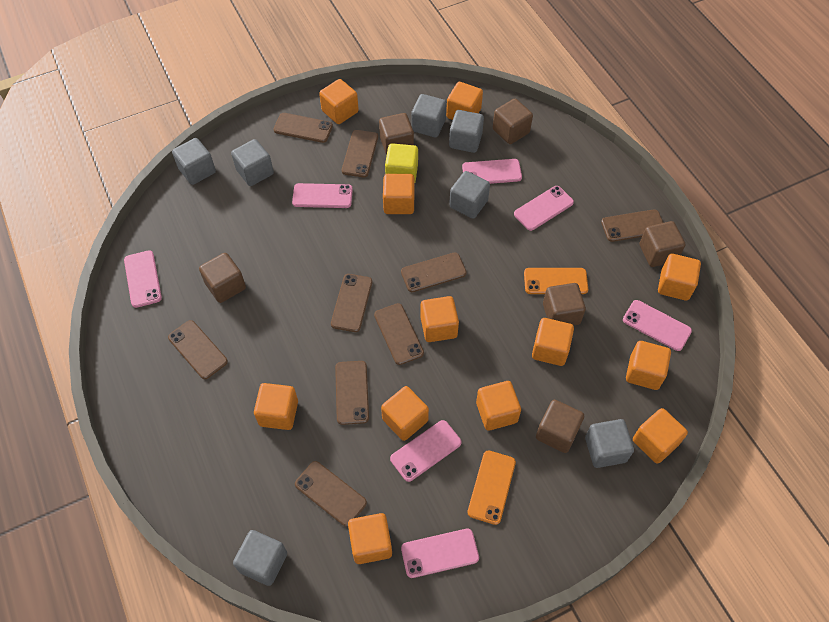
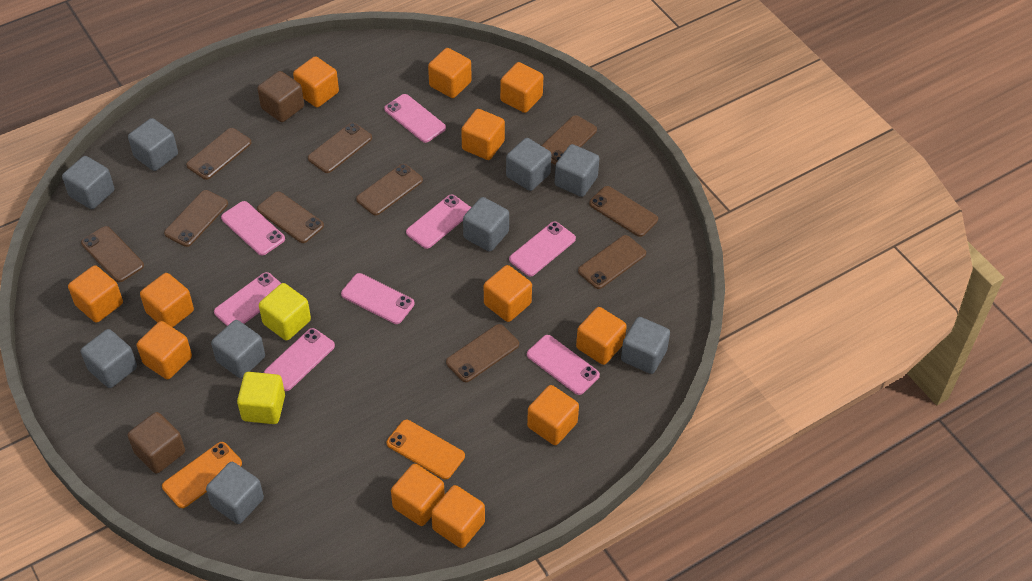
brown cube: [199,253,246,303] [379,113,414,155] [493,99,533,144] [536,400,584,453] [543,283,586,326] [639,221,686,267] = 6 -> [128,412,185,474] [257,71,304,122] = 2
brown phone: [168,320,228,379] [274,113,333,143] [295,461,367,527] [331,274,372,332] [335,361,369,425] [342,130,378,177] [374,303,424,365] [401,252,467,292] [601,209,663,242] = 9 -> [81,226,144,282] [164,190,228,247] [186,128,252,180] [257,191,324,243] [308,123,372,173] [356,164,423,215] [446,324,519,382] [541,115,597,165] [578,235,646,289] [589,186,658,237] = 10
grey cube: [172,138,216,185] [231,139,274,186] [233,530,287,586] [411,94,447,137] [449,110,484,153] [449,171,490,219] [585,419,634,468] = 7 -> [62,156,114,209] [81,329,137,388] [128,118,178,171] [206,462,264,524] [211,320,265,378] [463,197,509,252] [506,138,551,191] [555,144,599,197] [621,317,670,374] = 9
pink phone: [124,250,162,308] [292,183,353,208] [390,420,462,482] [401,529,479,578] [462,159,522,184] [514,186,574,231] [623,300,692,351] = 7 -> [214,272,281,326] [221,201,285,255] [264,328,335,391] [341,273,415,324] [384,94,446,143] [406,195,471,249] [509,221,576,276] [527,335,600,395] = 8
yellow cube: [385,143,418,184] = 1 -> [237,372,285,424] [259,283,311,341] = 2

